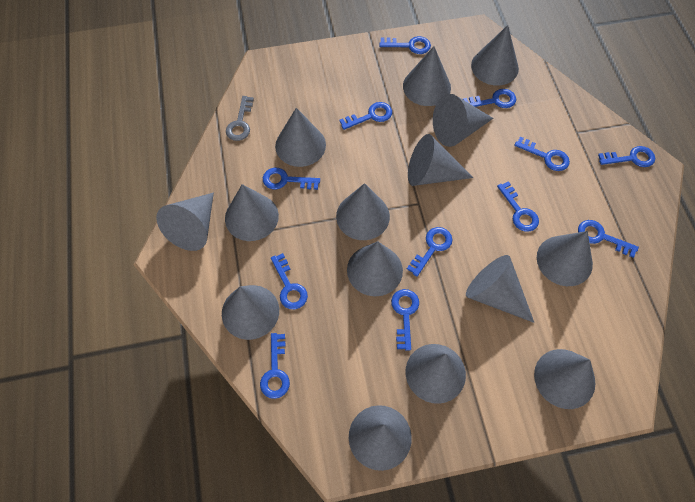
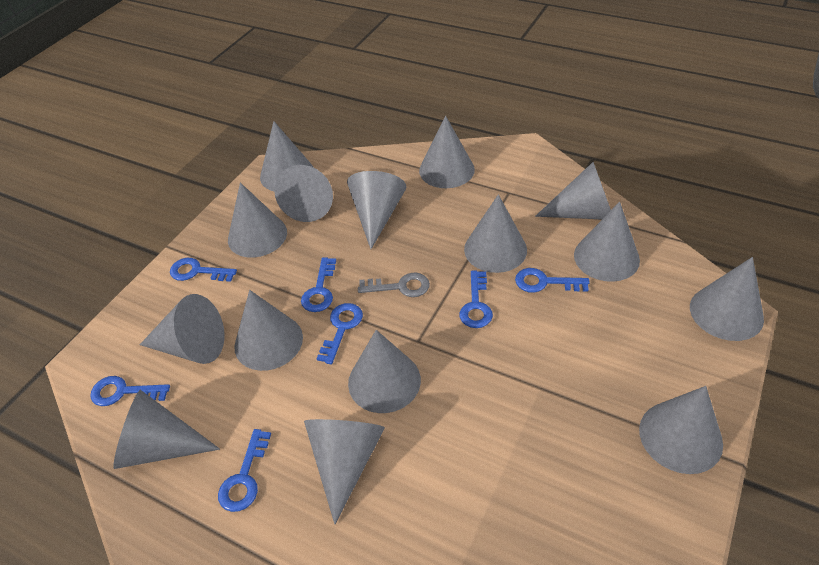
blue key: [260,333,290,399] [263,168,320,190] [271,253,308,309] [339,102,392,130] [379,36,431,54] [391,289,419,351] [407,227,453,277] [463,89,516,108] [497,181,539,232] [514,136,570,171] [578,220,639,258] [598,146,655,167] = 12 -> [90,376,170,406] [170,258,237,282] [218,429,271,512] [301,257,336,312] [317,303,363,364] [459,270,493,328] [515,268,590,293] = 7

